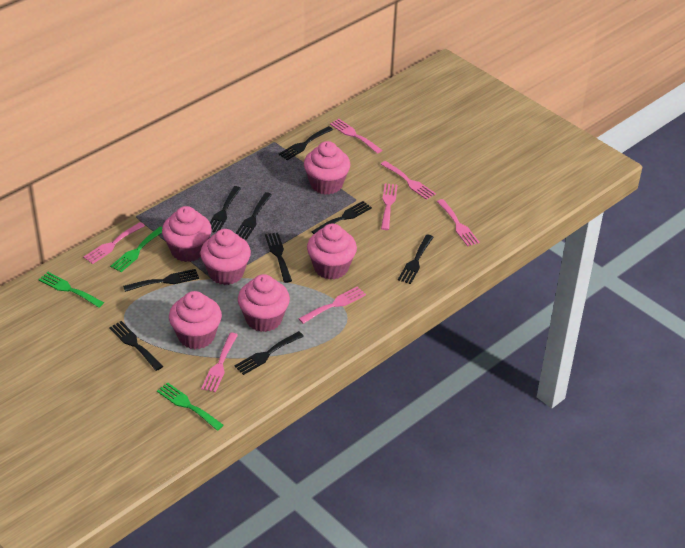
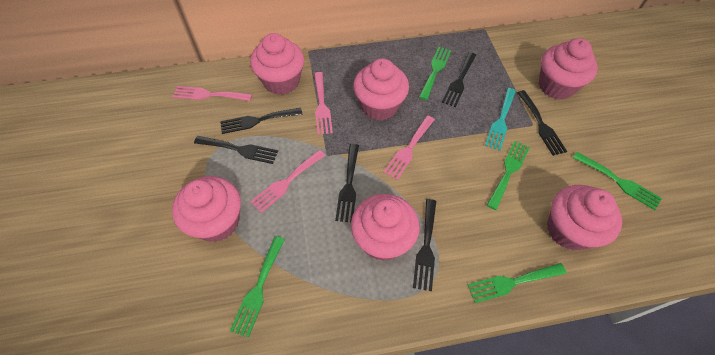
black fork: [109,321,163,371] [123,269,199,292] [210,186,241,233] [234,331,304,375] [235,192,272,240] [265,232,292,283] [279,126,333,160] [311,201,372,234] [398,234,434,284] = 9 -> [194,136,278,164] [220,108,303,134] [335,144,359,223] [413,199,436,291] [442,52,476,107] [517,90,567,156] = 6
green fork: [39,272,104,308] [110,227,163,272] [157,382,224,431] = 3 -> [230,236,285,338] [419,46,451,100] [468,263,566,303] [487,141,530,210] [573,152,662,210] = 5
pink fork: [83,222,145,264] [201,333,238,392] [299,286,366,324] [330,119,382,154] [381,161,436,200] [381,184,398,230] [437,199,480,246] = 7 -> [173,86,252,101] [250,150,326,213] [314,72,333,135] [383,116,435,180] = 4
turquoise fork: none = 0 -> [485,88,516,151] = 1

